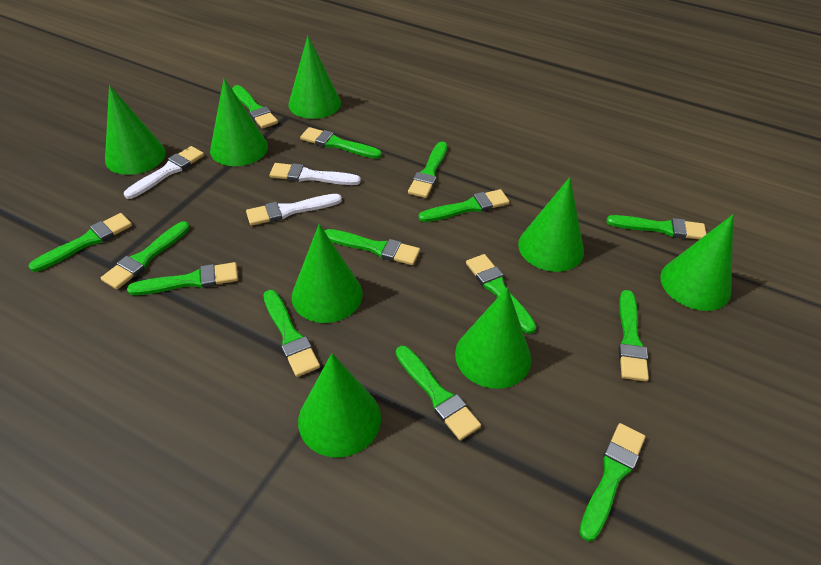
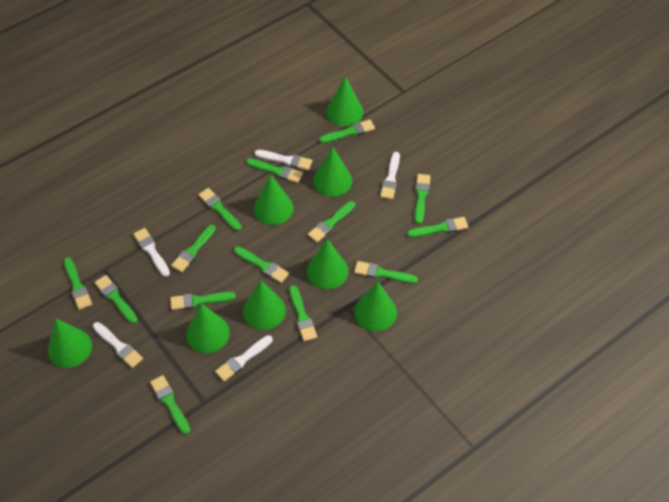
white brush: [124,146,204,199] [246,194,342,226] [270,163,361,185] = 3 -> [93,322,143,368] [133,228,170,277] [215,335,273,382] [255,150,312,170] [380,152,400,199] = 5

